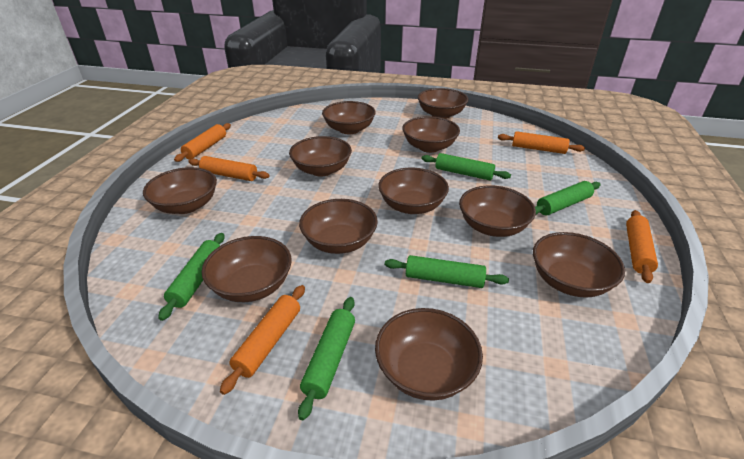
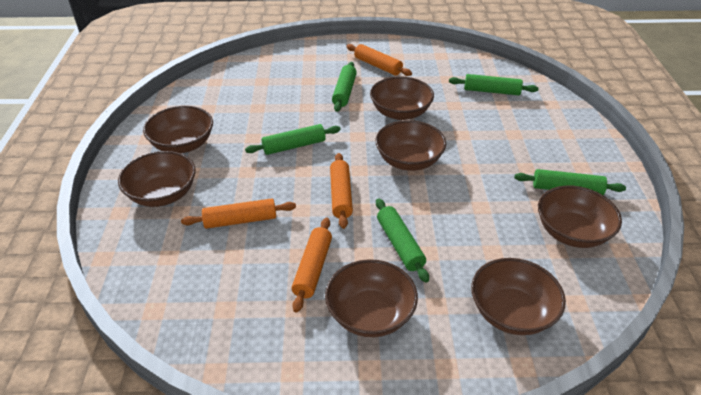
brown bowl: [143,167,217,214] [202,236,292,302] [289,136,352,176] [299,199,378,254] [322,101,376,134] [375,308,483,401] [378,168,449,214] [402,116,460,153] [418,88,468,119] [459,185,536,237] [533,232,625,298] = 11 -> [118,151,196,207] [143,106,213,153] [325,259,418,337] [370,76,434,120] [375,120,446,171] [471,258,566,335] [538,186,622,248] = 7
orange rolling pin: [174,123,231,162] [188,156,270,181] [220,285,305,395] [498,131,585,154] [626,210,658,283] = 5 -> [181,198,296,229] [292,218,332,312] [330,153,353,229] [347,44,412,76] = 4

